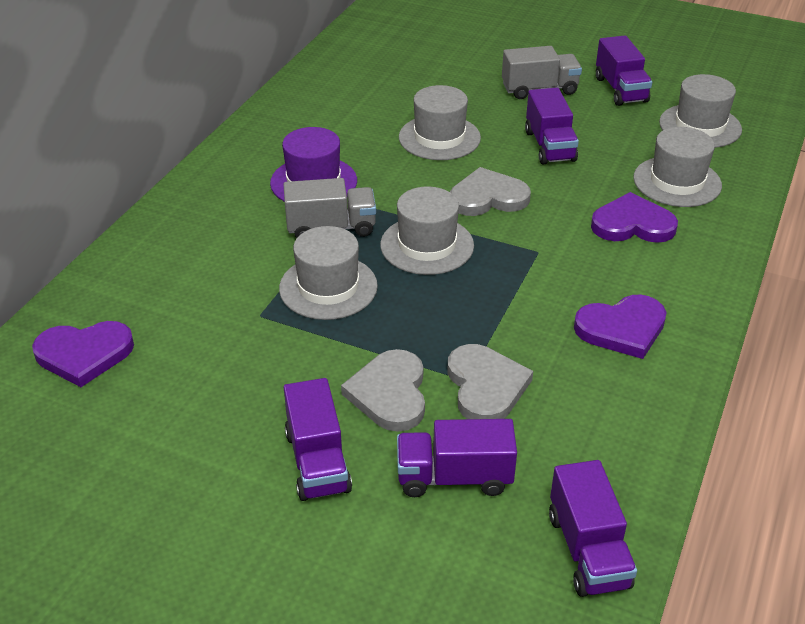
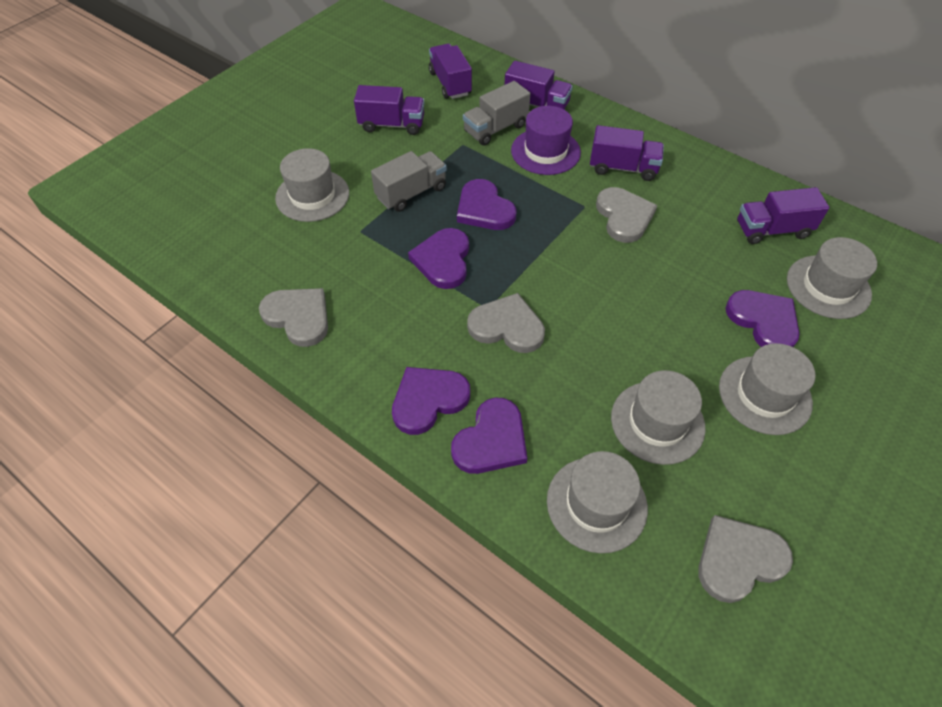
grey heart: [341,349,425,432] [448,344,533,419] [450,167,531,216] = 3 -> [259,288,328,347] [467,293,545,353] [596,187,657,243] [698,515,793,603] = 4
purple heart: [32,321,134,387] [574,294,667,359] [591,192,678,243] = 3 -> [392,367,470,435] [408,228,469,289] [451,398,527,474] [457,179,516,230] [725,290,800,347] = 5

